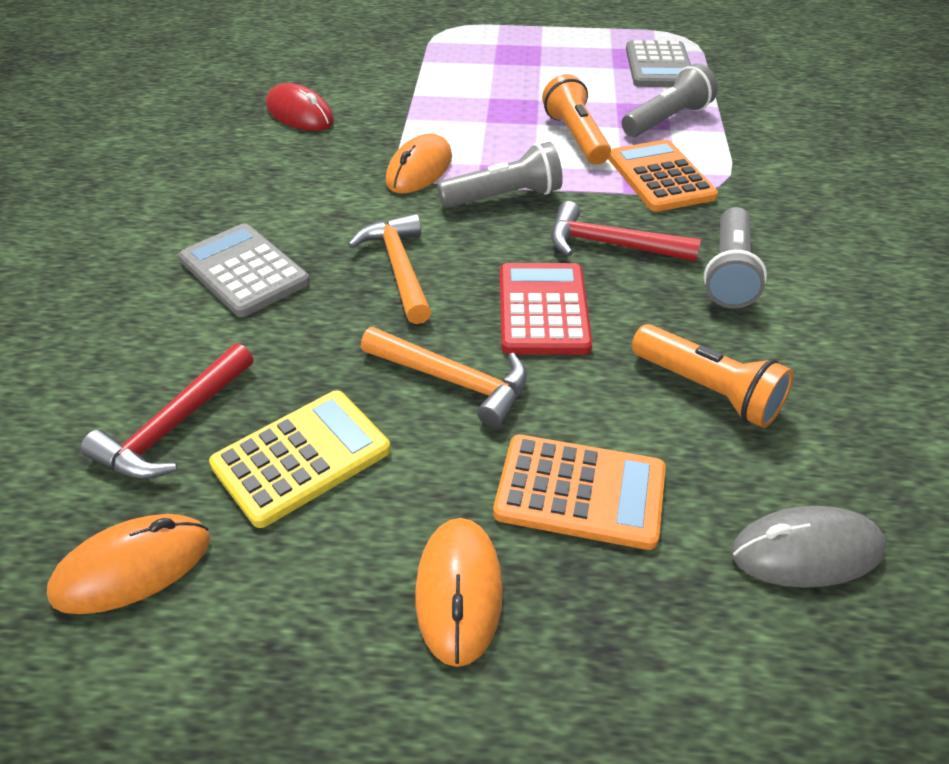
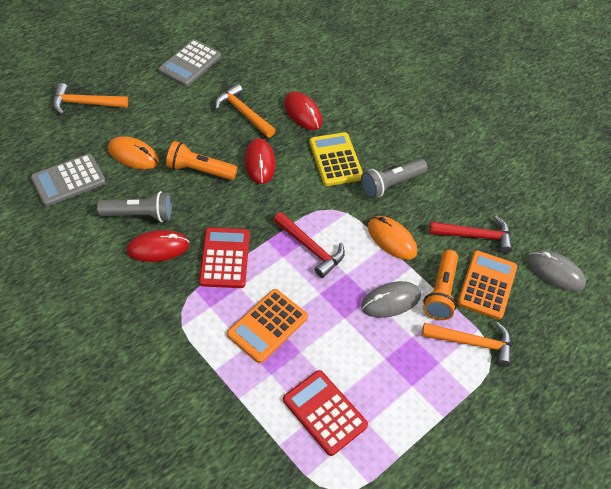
grey flashlight: [437,142,563,208] [622,64,718,137] [704,207,767,309] = 3 -> [97,191,172,222] [361,159,428,199] = 2
grey mouse: [731,506,886,588] = 1 -> [361,281,421,318] [527,250,586,291] = 2
orange hammer: [348,214,431,324] [361,327,527,428] = 2 -> [53,83,128,115] [215,83,275,138] [422,322,512,367] = 3
orange mouse: [47,514,210,614] [386,134,452,194] [415,518,503,667] = 3 -> [108,136,159,169] [368,216,417,260] = 2
red calculator: [500,263,592,355] = 1 -> [199,227,250,288] [283,370,368,456] = 2
red mouse: [266,83,334,131] = 1 -> [126,230,189,262] [245,138,275,184] [284,91,322,130] = 3

